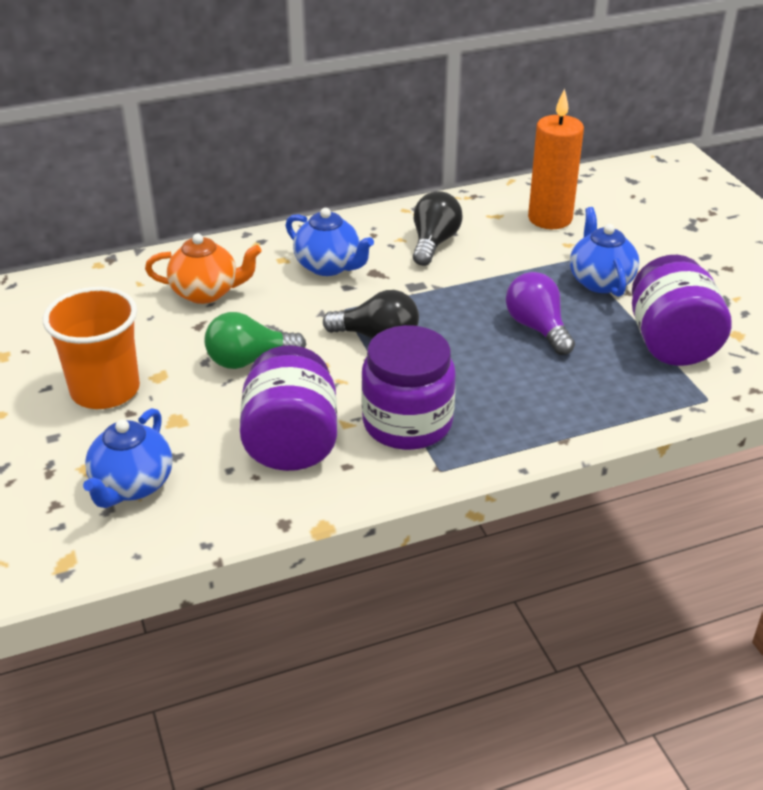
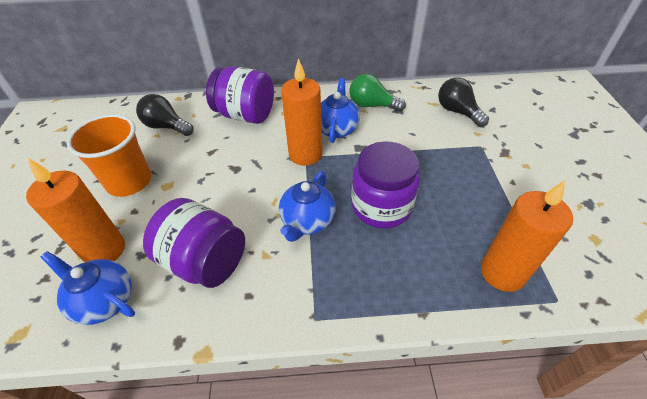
orange candle: [528,88,584,229] = 1 -> [26,158,125,263] [281,58,322,166] [481,180,573,292] = 3
orange teapot: [145,234,262,304] = 1 -> none = 0
purple light bulb: [506,272,575,355] = 1 -> none = 0

